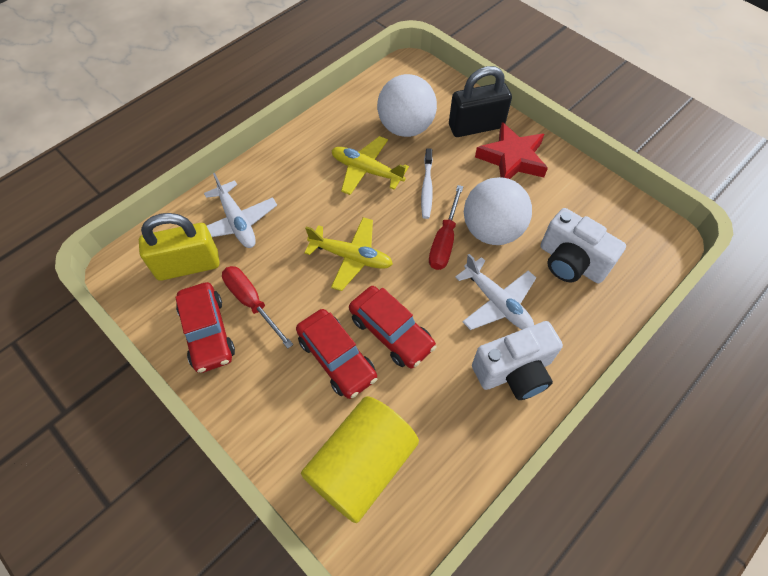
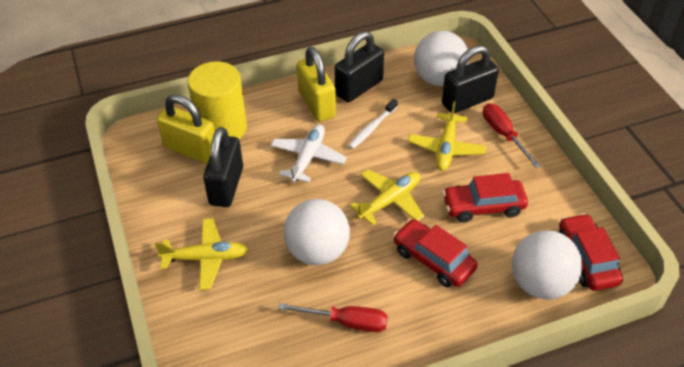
black padlock: [449,66,512,137] = 1 -> [203,127,243,207] [335,31,384,103] [442,45,499,113] = 3
red star: [475,122,548,179] = 1 -> none = 0
white ball: [377,74,437,137] [464,177,532,245] = 2 -> [283,199,350,265] [414,31,469,86] [512,230,583,299] = 3
white camera: [472,321,563,400] [540,208,626,283] = 2 -> none = 0
white plane: [204,173,277,248] [455,254,536,330] = 2 -> [271,124,347,183] = 1
yellow padlock: [139,213,220,281] = 1 -> [157,94,215,164] [297,47,336,122] = 2
yellow plane: [304,217,393,291] [331,136,409,195] = 2 -> [155,218,248,290] [350,169,424,226] [408,102,486,171] = 3

